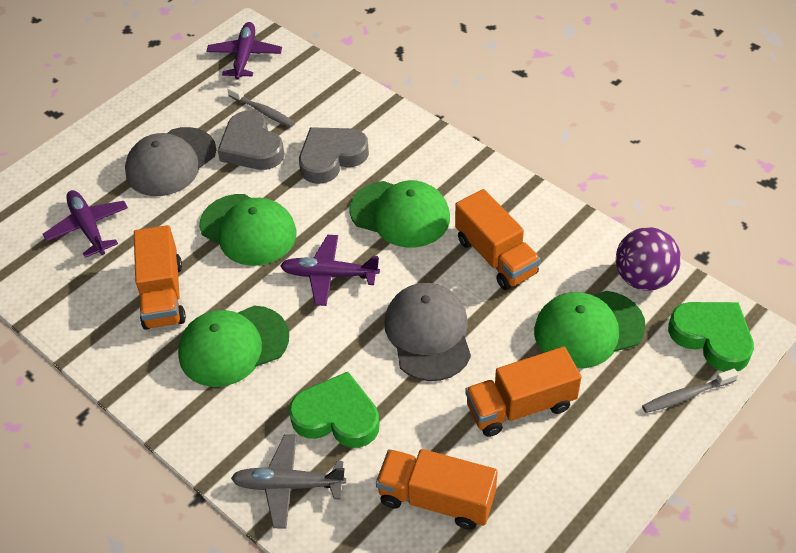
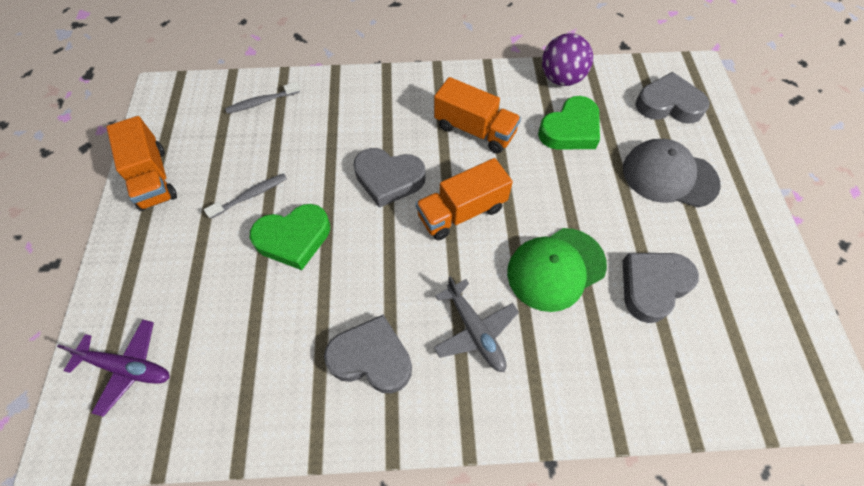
green cap: [178,305,289,387] [199,194,297,266] [349,180,450,247] [534,291,646,368] = 4 -> [507,228,607,312] = 1
grey cap: [125,127,216,196] [385,283,471,381] = 2 -> [623,139,721,208] = 1
grey heart: [218,111,284,170] [299,127,369,184] = 2 -> [324,315,412,394] [353,148,425,208] [623,253,699,323] [636,72,710,124] = 4
orange truck: [134,225,186,330] [376,449,498,530] [455,189,541,290] [465,347,582,437] = 4 -> [107,116,177,211] [416,158,513,240] [434,77,521,153] = 3
purple plane: [43,190,128,258] [206,22,282,80] [280,235,380,306] = 3 -> [57,320,169,417] = 1

